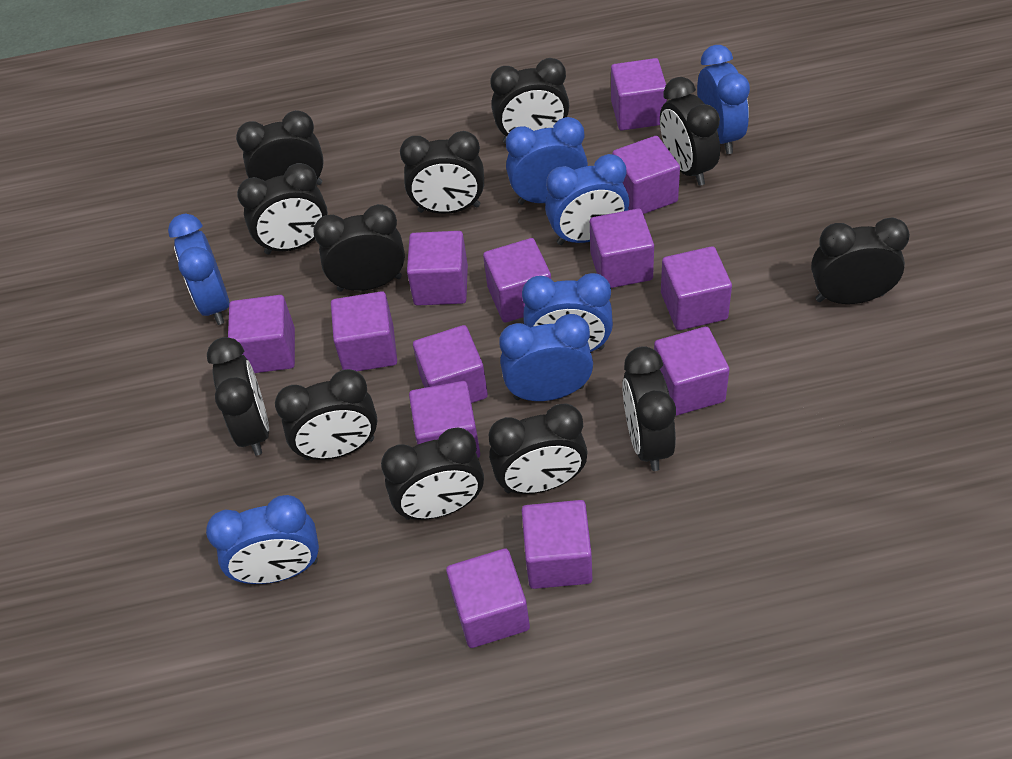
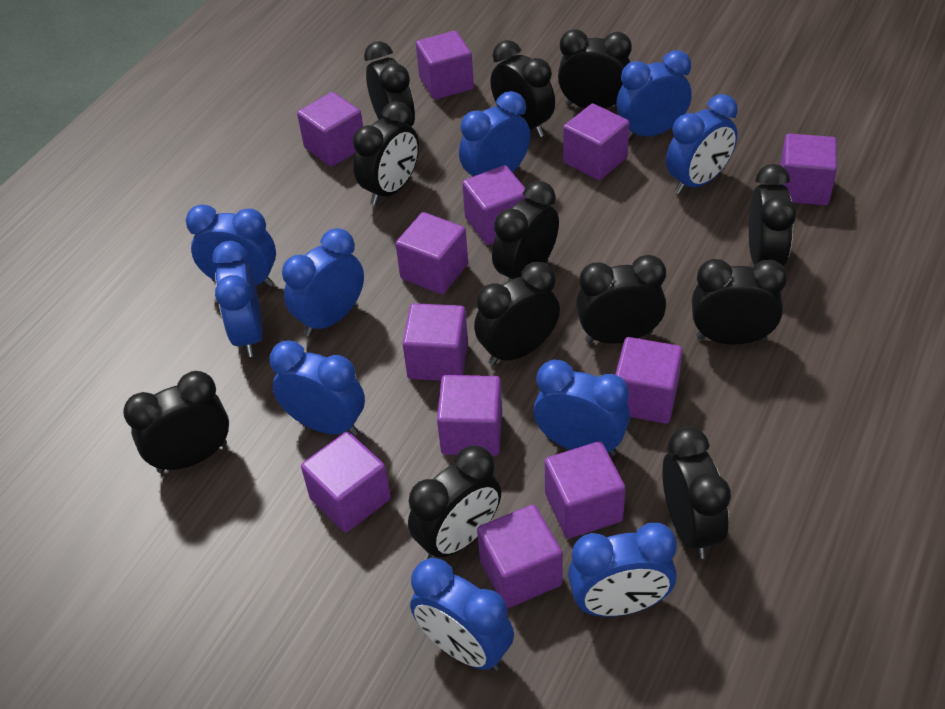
blue clock: [168,214,229,325] [206,495,319,584] [499,314,593,401] [506,117,588,205] [522,273,613,352] [545,154,629,245] [697,45,750,154] = 7 -> [186,204,276,287] [212,241,263,357] [270,340,365,436] [282,228,364,336] [410,558,514,671] [459,91,530,177] [533,360,630,456] [568,523,677,617] [617,50,692,140] [666,94,738,194] = 10
purple cube: [228,295,295,373] [331,291,397,371] [407,231,468,306] [409,381,480,458] [413,325,488,403] [446,549,530,648] [483,238,551,323] [522,500,592,589] [590,208,654,288] [611,58,667,131] [612,136,680,214] [654,326,730,416] [661,246,732,330] = 13 -> [297,92,363,167] [301,432,391,533] [396,212,468,294] [402,303,468,381] [416,31,474,100] [437,375,502,456] [462,165,526,245] [477,505,563,608] [545,441,626,539] [563,103,630,180] [615,337,683,424] [780,134,837,205] = 12

